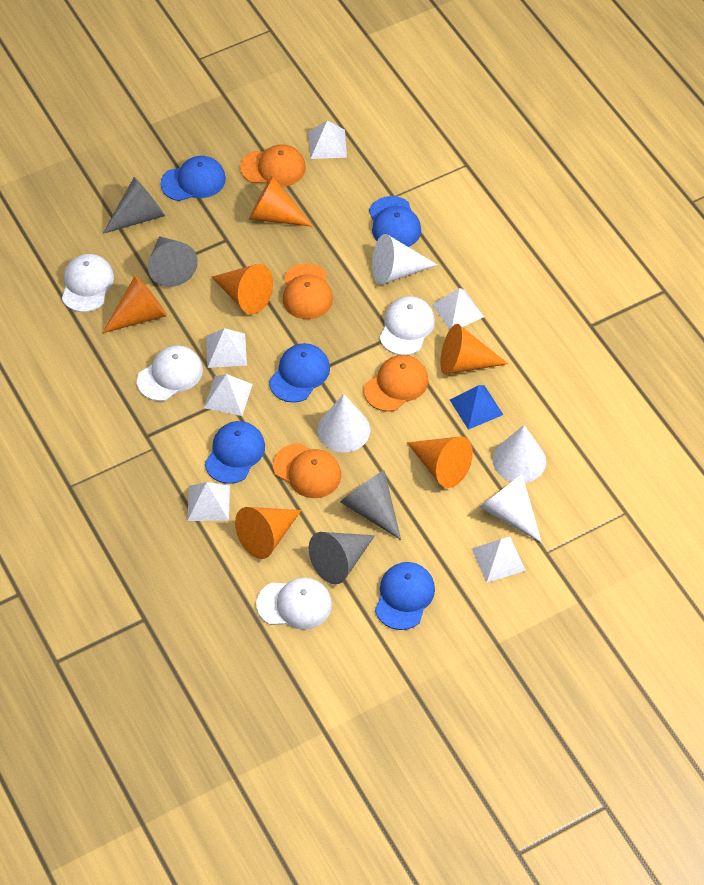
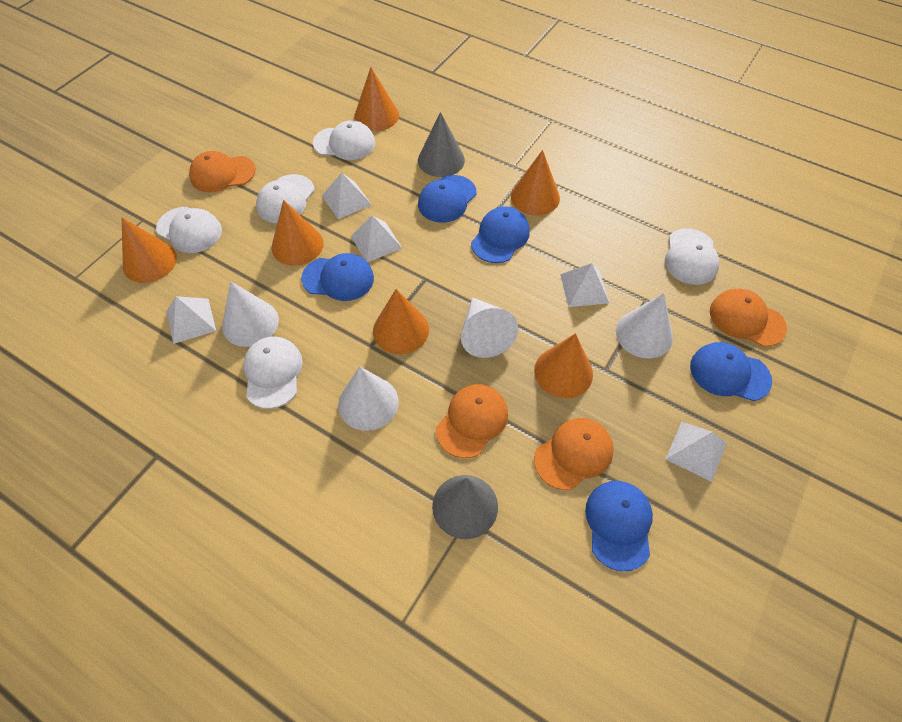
blue pyramid: [450,385,503,430] = 1 -> none = 0
grey cone: [103,177,165,234] [148,236,198,287] [309,532,375,585] [340,470,401,540] = 4 -> [418,112,465,177] [432,475,498,539] = 2
white cap: [62,254,114,312] [137,345,203,401] [256,577,332,630] [379,296,435,355] = 4 -> [156,207,222,253] [243,337,303,409] [256,174,315,223] [313,120,375,160] [665,229,719,285] = 5
white pyramid: [187,482,230,521] [204,374,253,416] [206,328,247,368] [309,120,347,159] [432,288,484,330] [471,537,526,583] = 6 -> [166,296,216,344] [322,173,372,219] [351,215,402,262] [560,263,609,307] [666,422,727,482] = 5

